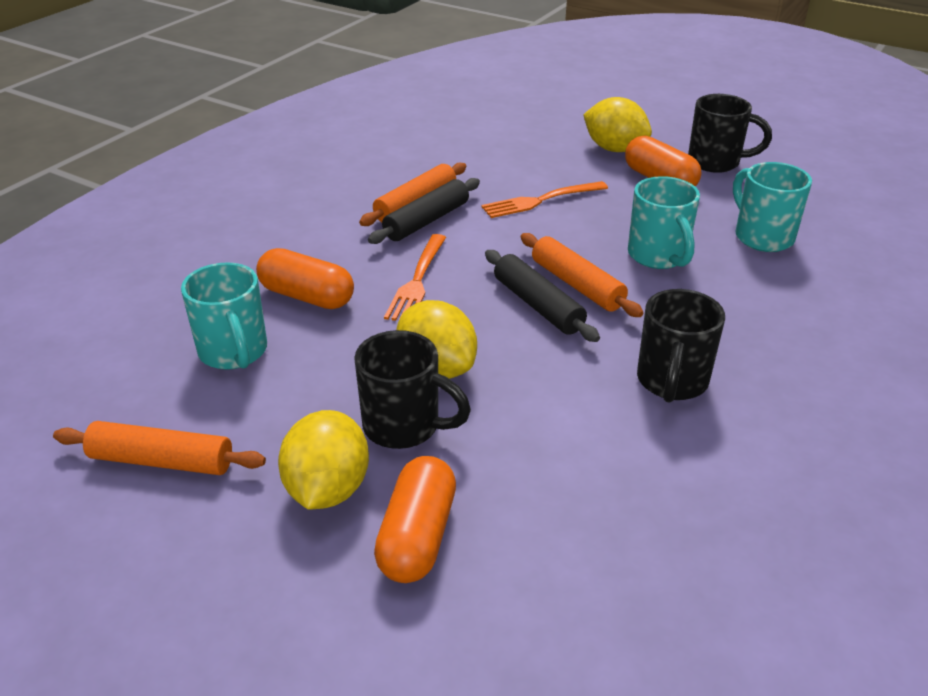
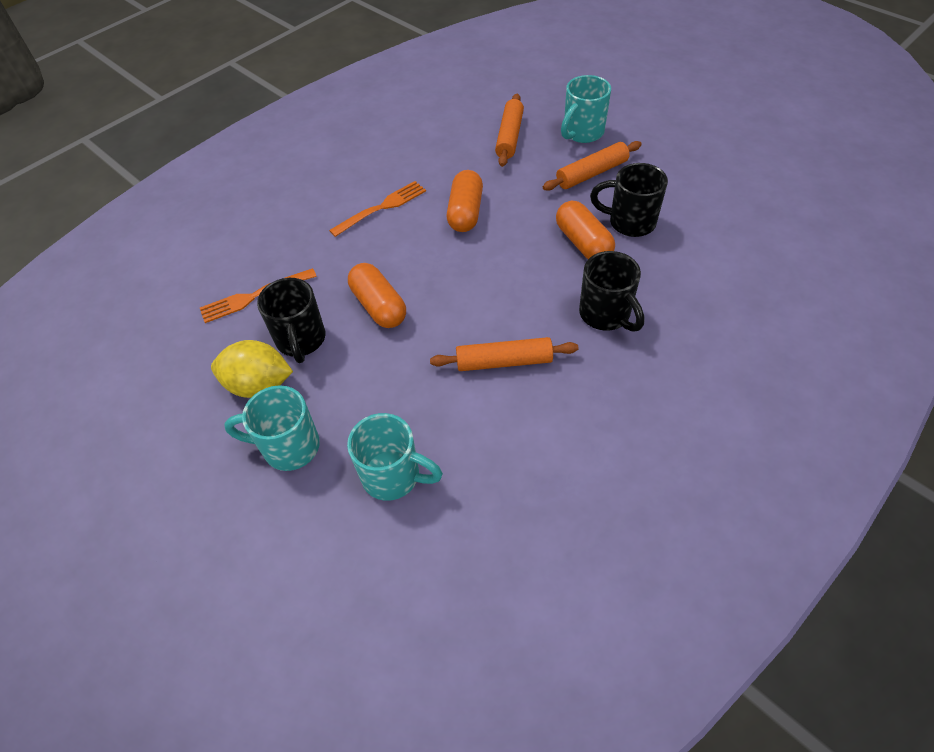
black rolling pin: [368,178,480,244] [485,250,600,342] = 2 -> none = 0
yellow lemon: [278,410,369,509] [396,300,477,379] [583,97,652,152] = 3 -> [211,340,293,398] = 1

